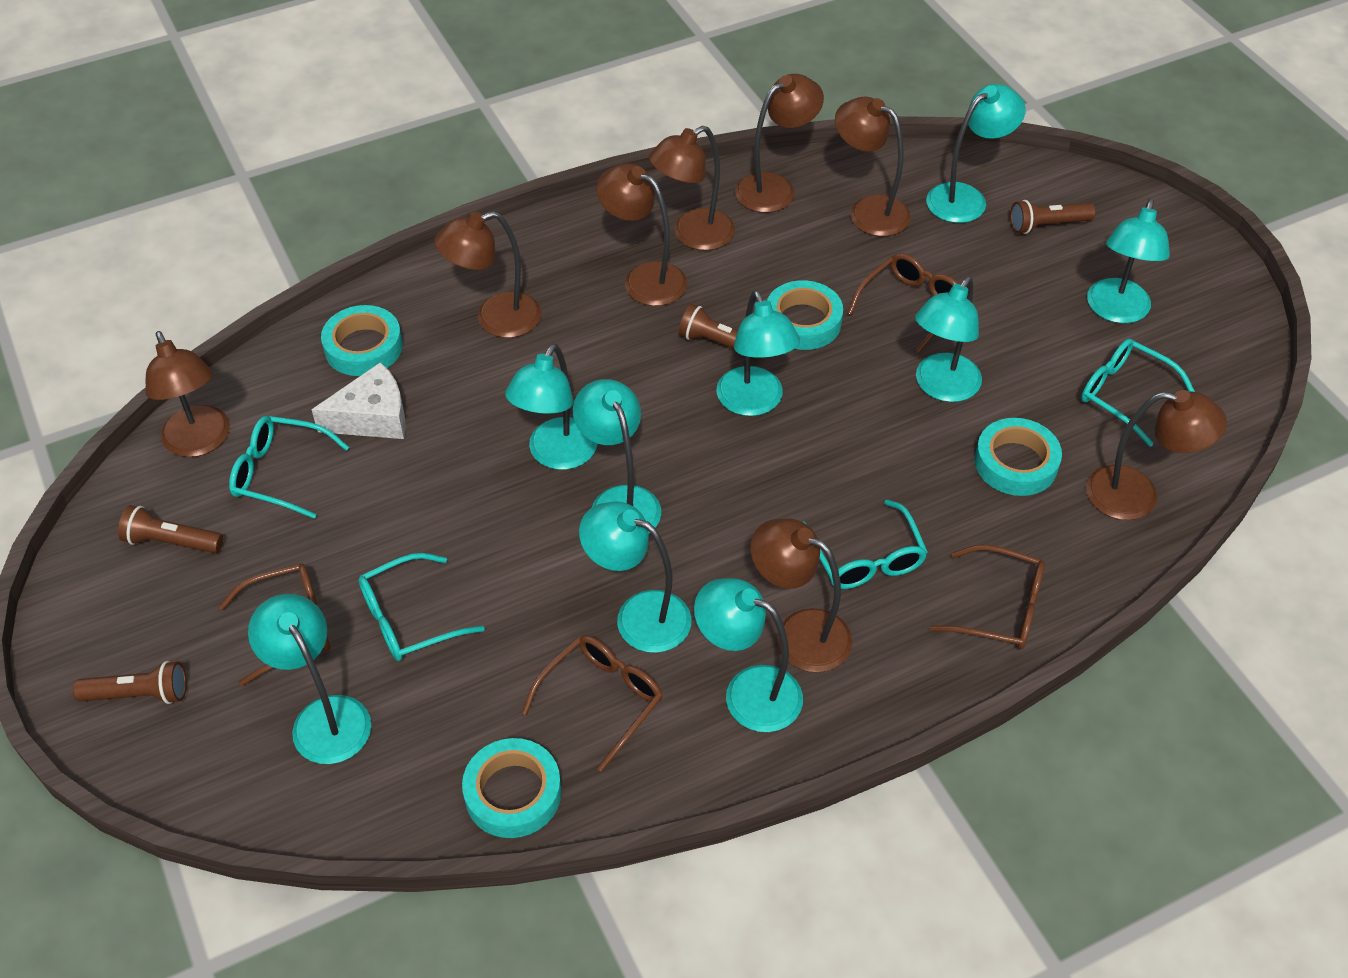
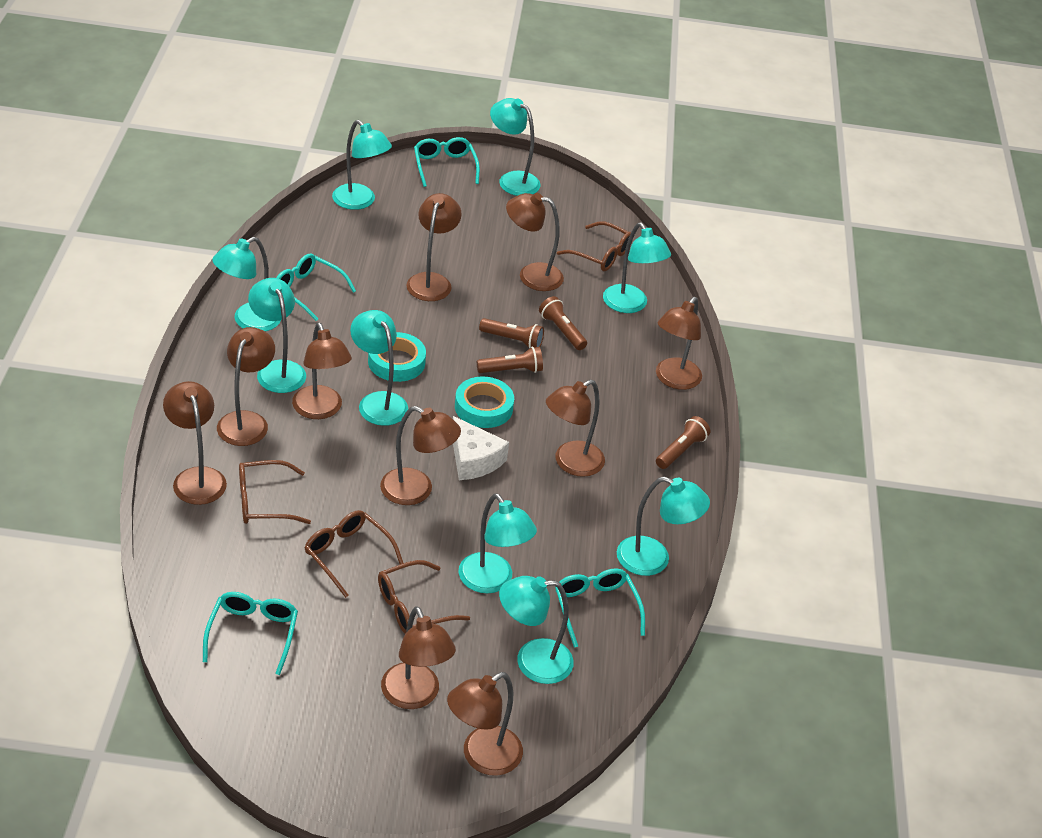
brown lamp: [146,331,230,457] [435,211,541,338] [596,163,687,306] [649,126,735,250] [735,74,824,213] [751,518,852,672] [835,97,911,236] [1086,390,1227,520] = 8 -> [163,381,227,505] [217,327,275,446] [292,323,352,419] [380,406,461,505] [381,606,456,709] [406,193,462,301] [447,672,523,776] [506,193,564,291] [546,379,605,477] [656,297,702,390] = 10
turquoise tape: [321,305,403,376] [462,738,562,838] [767,280,843,350] [975,418,1062,496] = 4 -> [368,332,426,382] [455,377,514,428] = 2

